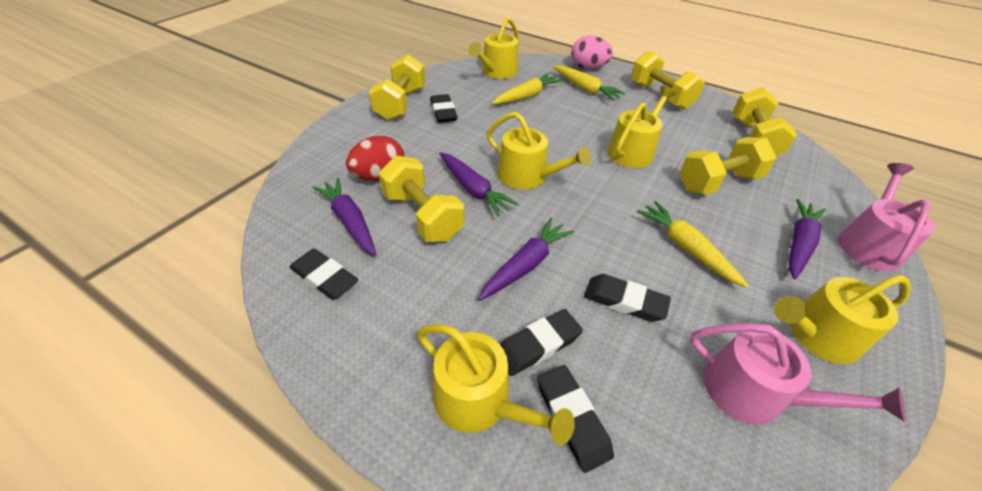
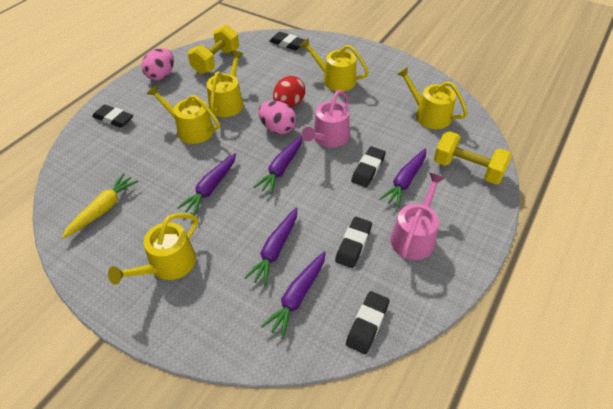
pink egg: [571,35,613,69] = 1 -> [141,48,174,80] [258,101,297,134] = 2
purple carrot: [313,178,376,256] [439,152,519,216] [478,218,574,301] [789,199,826,279] = 4 -> [177,153,236,216] [244,208,297,286] [253,135,302,194] [261,251,326,339] [379,148,426,208] = 5
yellow carrot: [492,73,562,104] [553,66,625,101] [637,201,749,288] = 3 -> [61,173,138,239] = 1
yellow dumbbell: [369,55,426,120] [378,156,464,242] [631,50,705,110] [680,137,777,195] [733,87,798,155] = 5 -> [188,25,239,74] [434,131,512,184] = 2

